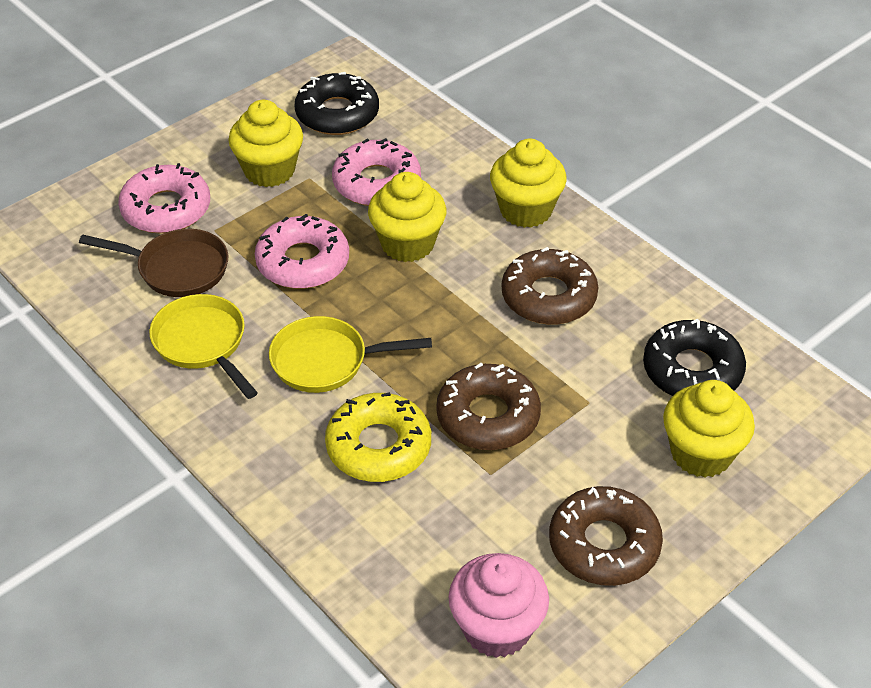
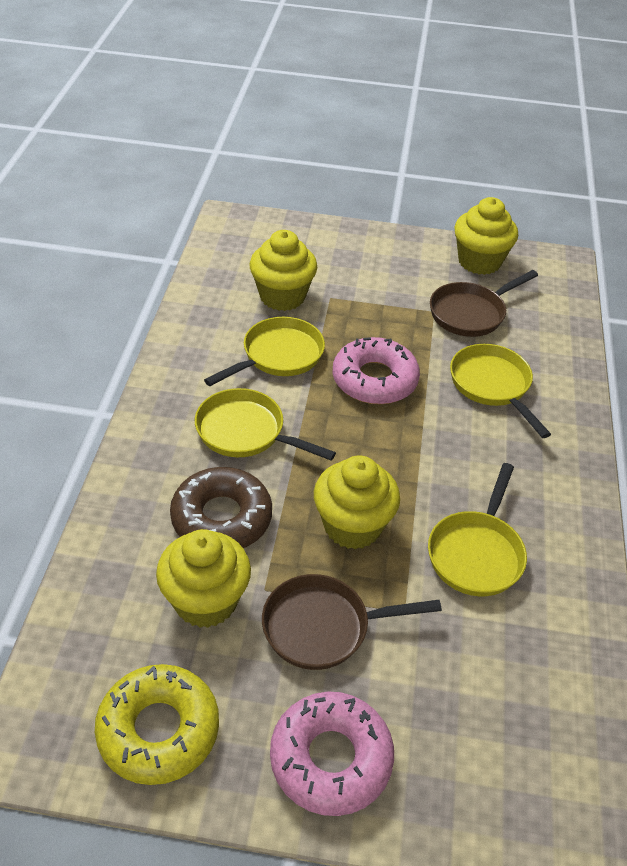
black donut: [295,72,379,135] [643,319,746,396] = 2 -> none = 0
brown donut: [436,363,541,450] [502,247,598,325] [549,486,663,586] = 3 -> [170,467,272,548] = 1
brown pan: [79,229,229,297] = 1 -> [262,574,442,670] [430,270,538,337] = 2
pink cupcake: [448,553,549,658] = 1 -> none = 0
pink donut: [118,163,210,234] [255,214,349,289] [332,138,421,206] = 3 -> [270,692,394,816] [333,337,420,404] = 2
yellow pan: [149,294,258,399] [269,316,432,393] = 2 -> [195,388,336,461] [204,317,325,386] [428,463,527,596] [450,344,551,438] = 4

